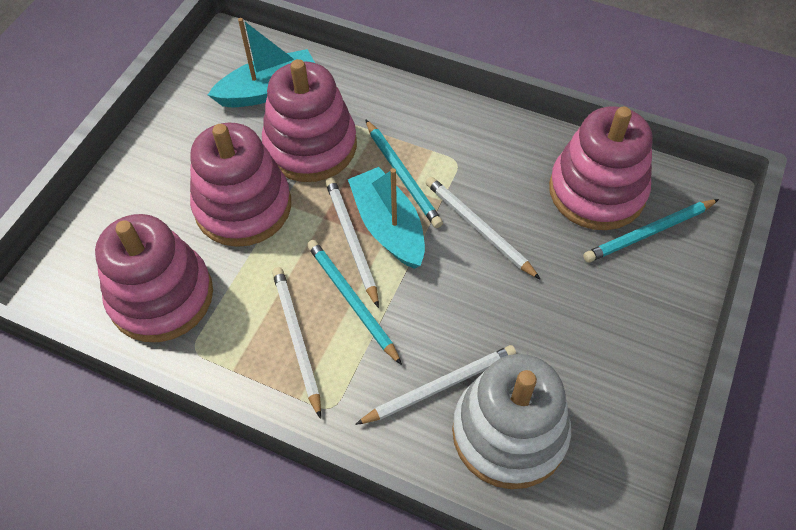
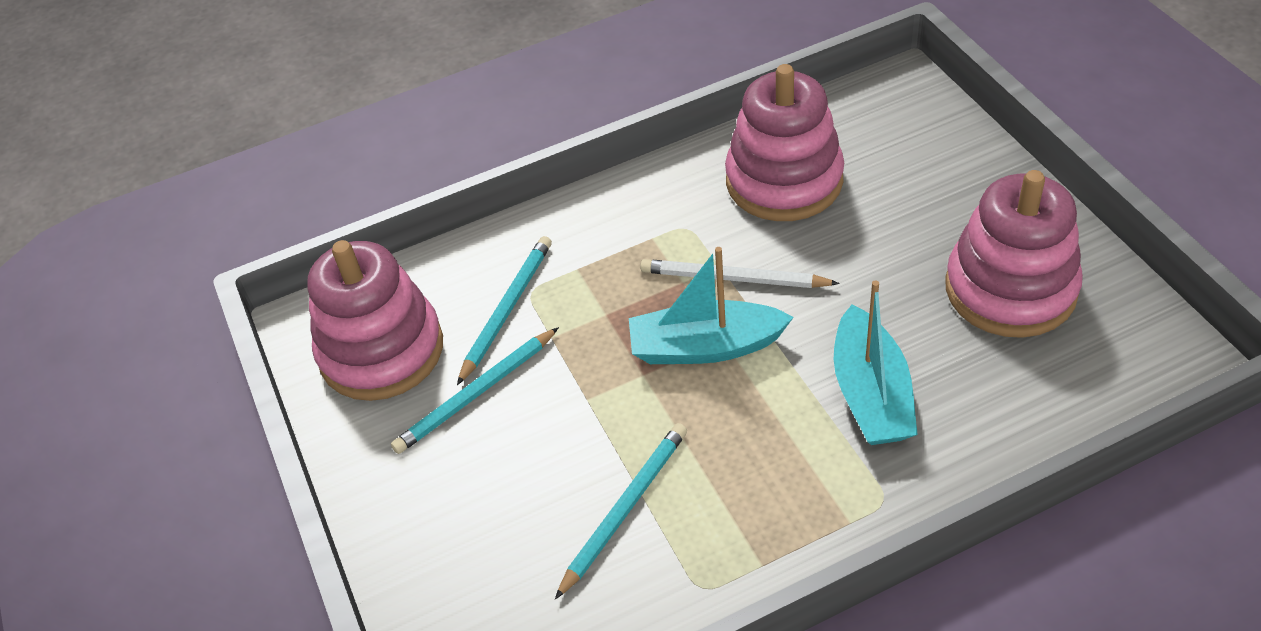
pink stacking toy: [95,214,213,342] [190,123,291,247] [262,59,357,182] [549,106,653,230] = 4 -> [307,240,443,401] [725,64,844,221] [945,170,1083,338] = 3
white pencil: [272,267,321,419] [325,177,379,308] [355,345,516,425] [425,177,541,280] = 4 -> [640,259,840,288] = 1
white stacking toy: [452,354,571,489] = 1 -> none = 0

